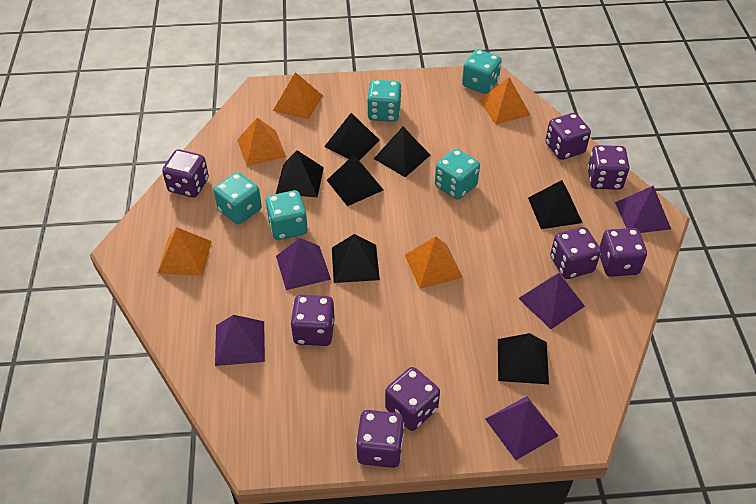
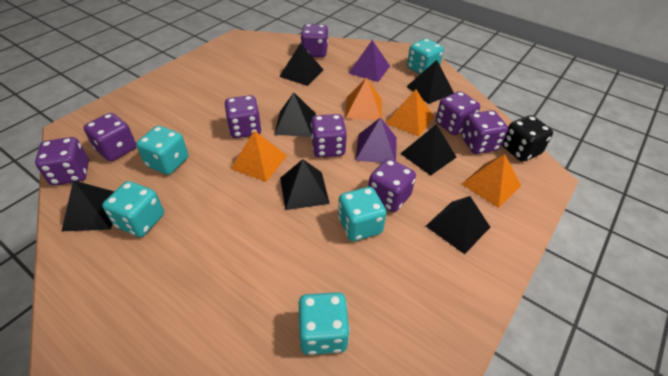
black dice: none = 0 -> [502,115,553,162] = 1
orange pyramid: [158,227,212,276] [237,118,286,166] [273,72,323,119] [405,236,463,289] [479,77,530,125] = 5 -> [231,130,287,182] [345,77,382,120] [386,90,434,137] [462,154,521,208] = 4
purple pyramid: [215,315,265,366] [276,238,331,290] [485,396,558,460] [518,273,585,329] [615,186,671,233] = 5 -> [349,40,390,82] [355,117,397,163] = 2

